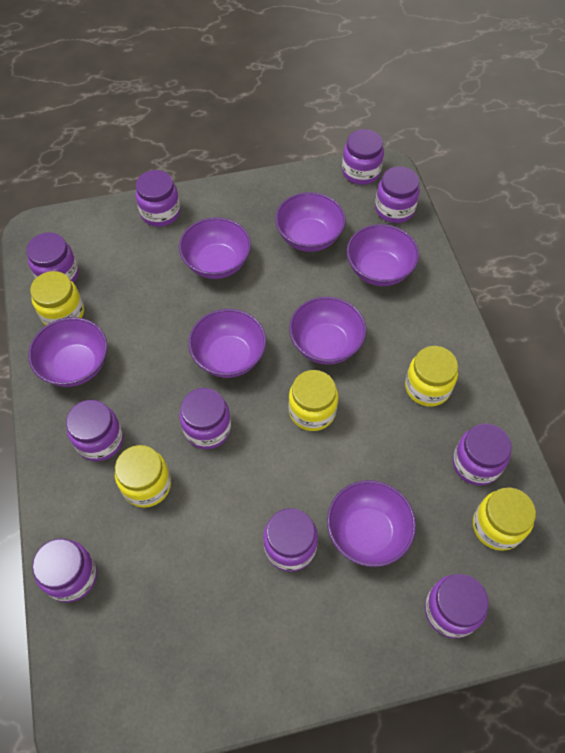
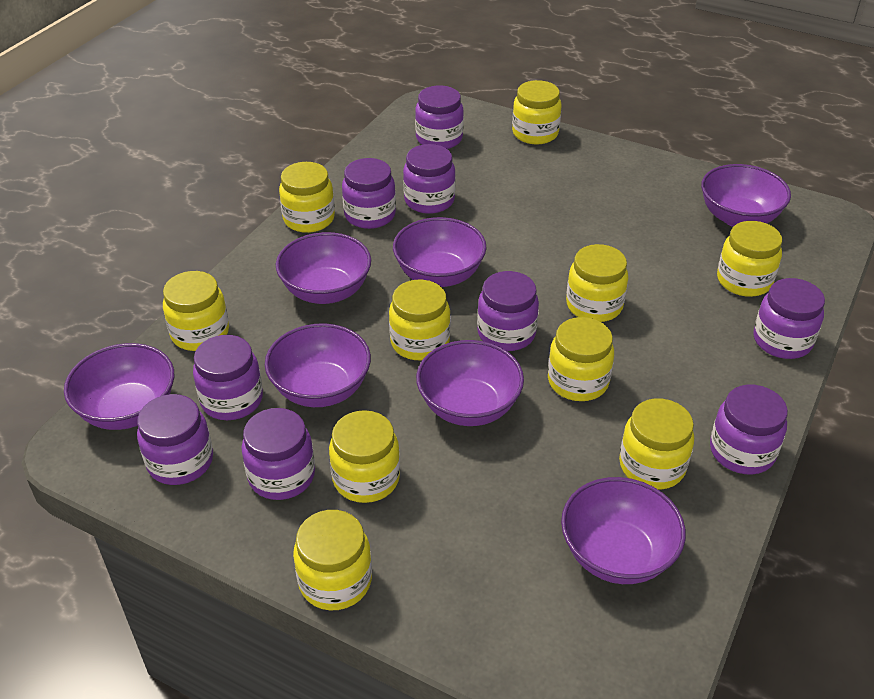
purple jar: [26,232,79,283] [32,538,97,602] [66,400,123,461] [135,170,180,227] [179,388,231,449] [263,508,318,572] [342,129,384,185] [375,166,420,223] [425,574,489,638] [453,424,512,486] = 10 -> [137,394,213,485] [193,335,263,420] [241,408,315,500] [342,158,396,229] [403,144,456,214] [415,86,464,149] [477,271,539,351] [710,385,788,475] [754,278,825,359] = 9
yellow jar: [30,271,84,325] [115,445,171,508] [289,370,338,431] [405,346,458,407] [473,487,536,551] = 5 -> [163,271,229,351] [279,162,335,233] [293,510,372,610] [329,410,400,503] [389,280,450,360] [512,80,561,144] [548,317,614,401] [566,244,628,322] [619,398,694,490] [717,221,782,297] = 10

